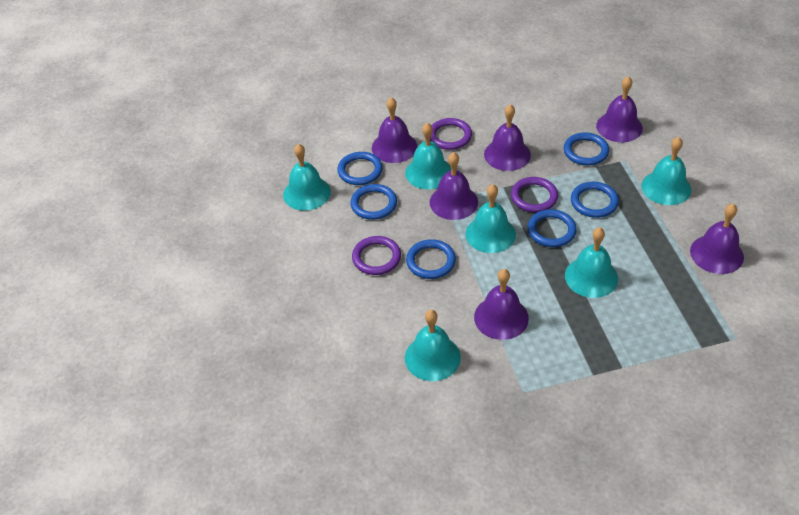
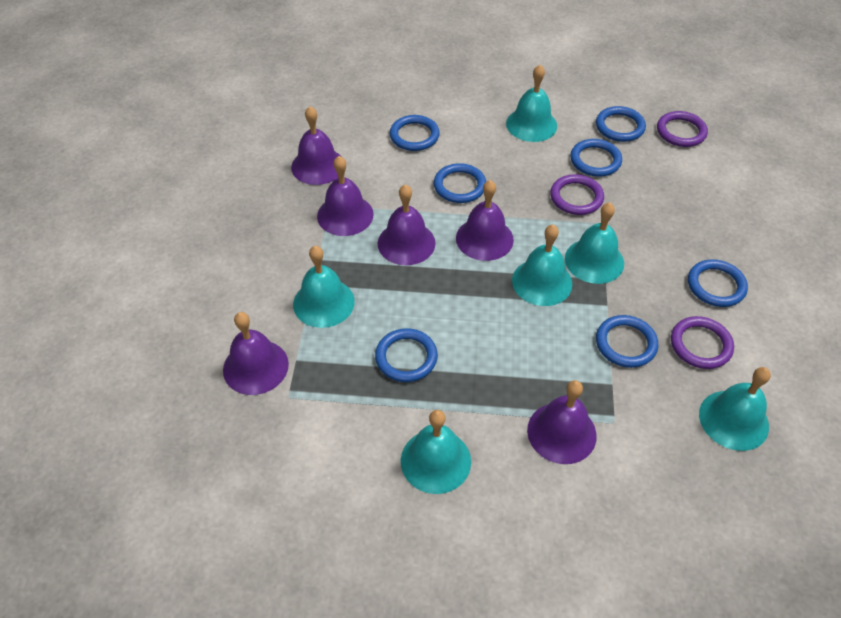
blue ring: [337,152,383,185] [350,184,397,220] [406,239,456,279] [528,209,577,247] [564,132,609,166] [571,182,619,218] = 6 -> [375,328,438,382] [390,115,440,151] [434,163,486,203] [570,139,622,177] [596,106,646,142] [596,315,658,368] [688,259,748,307] = 7

